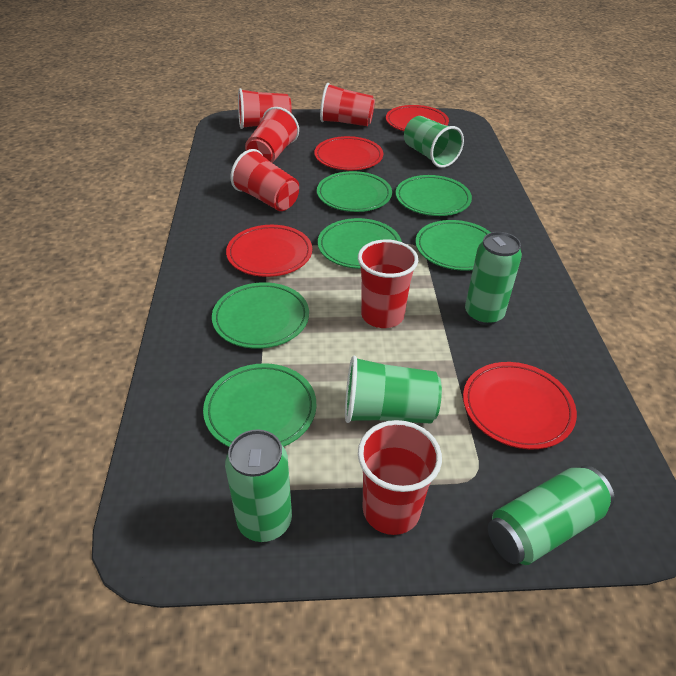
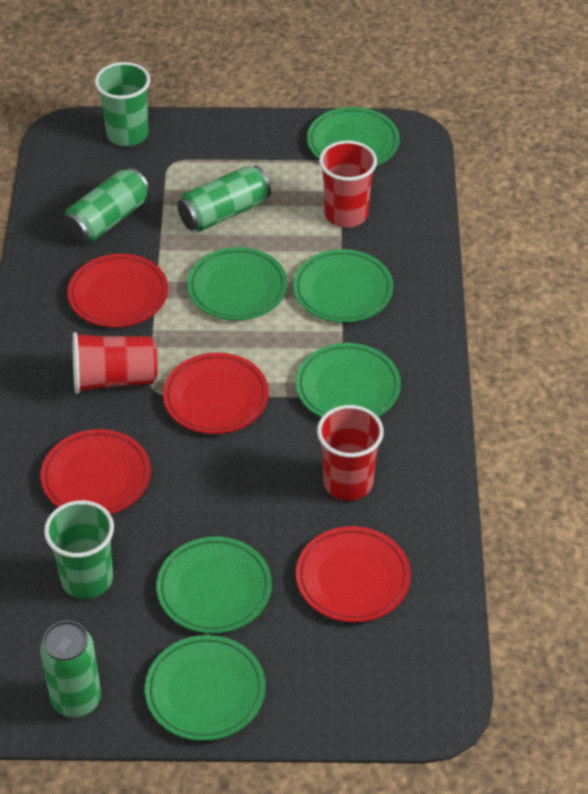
red cup: [230,149,299,211] [238,88,292,129] [245,107,299,163] [320,83,375,126] [358,239,418,328] [358,420,442,535] = 6 -> [72,332,157,394] [317,405,384,501] [319,140,377,228] = 3

